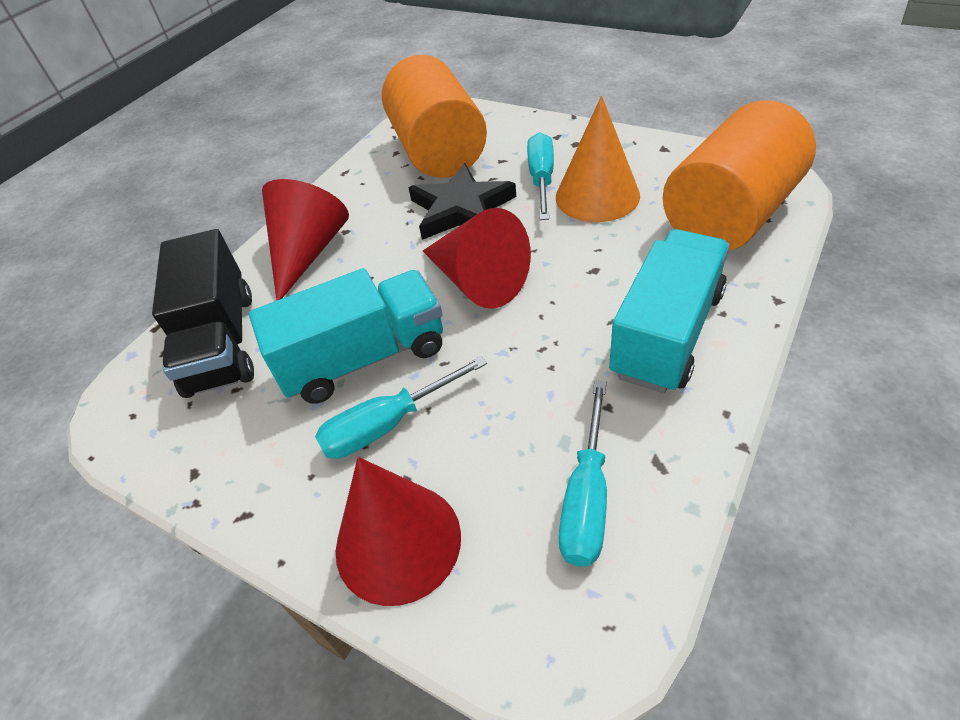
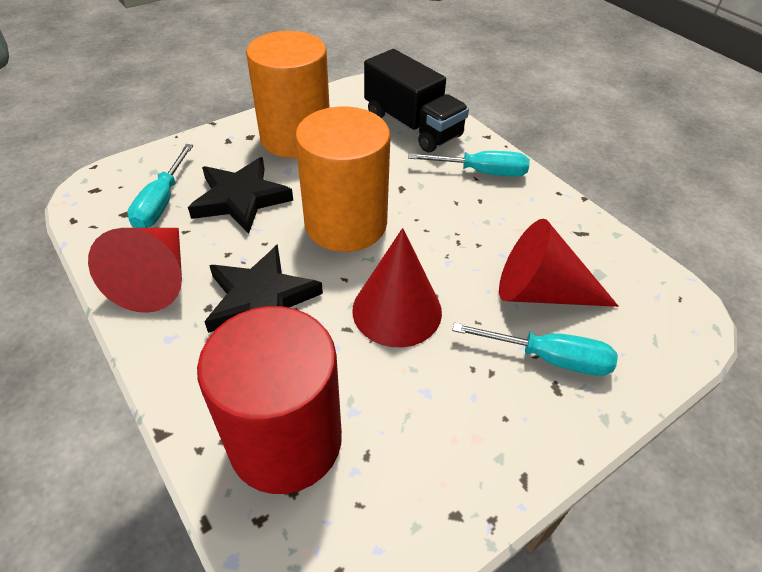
black star: [408,163,516,240] = 1 -> [188,157,293,234] [204,244,323,333] = 2
orange cone: [556,96,640,222] = 1 -> none = 0
red cylinder: none = 0 -> [197,306,342,494] = 1
turquoise truck: [249,268,443,404] [609,229,730,393] = 2 -> none = 0

